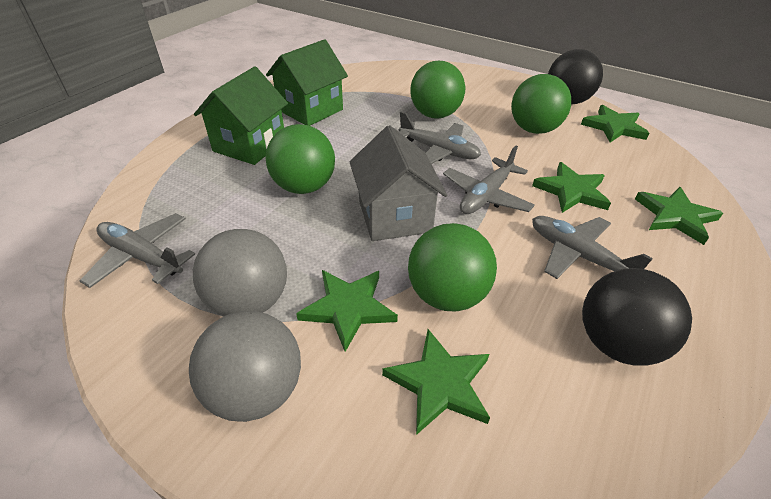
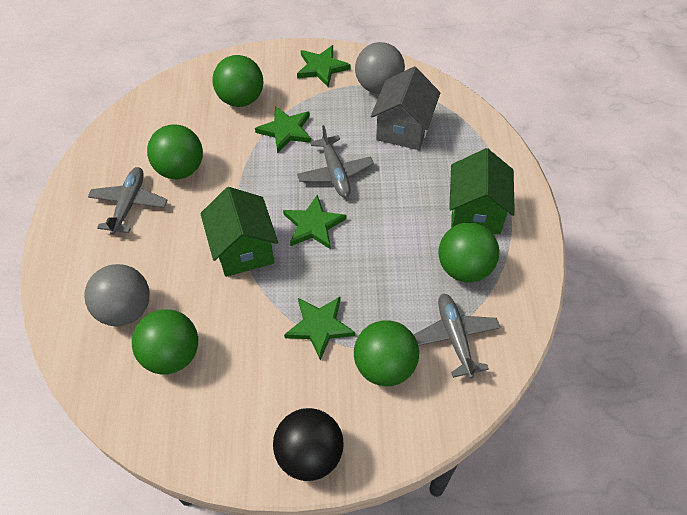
black ball: [548,49,603,104] [582,268,692,366] = 2 -> [273,408,344,481] = 1
green ball: [265,124,335,194] [408,223,497,311] [410,61,465,119] [511,74,571,134] = 4 -> [132,309,198,374] [147,124,203,179] [212,55,263,107] [354,321,419,386] [438,223,499,283] = 5
green star: [296,270,398,352] [382,329,490,435] [532,162,611,213] [581,105,649,143] [635,187,723,245] = 5 -> [255,106,312,154] [283,195,346,249] [284,297,355,360] [297,45,351,87] = 4
grey plane: [80,213,195,288] [399,111,481,164] [443,146,535,214] [532,216,653,279] = 4 -> [88,167,167,235] [297,125,374,198] [414,294,500,378] = 3

